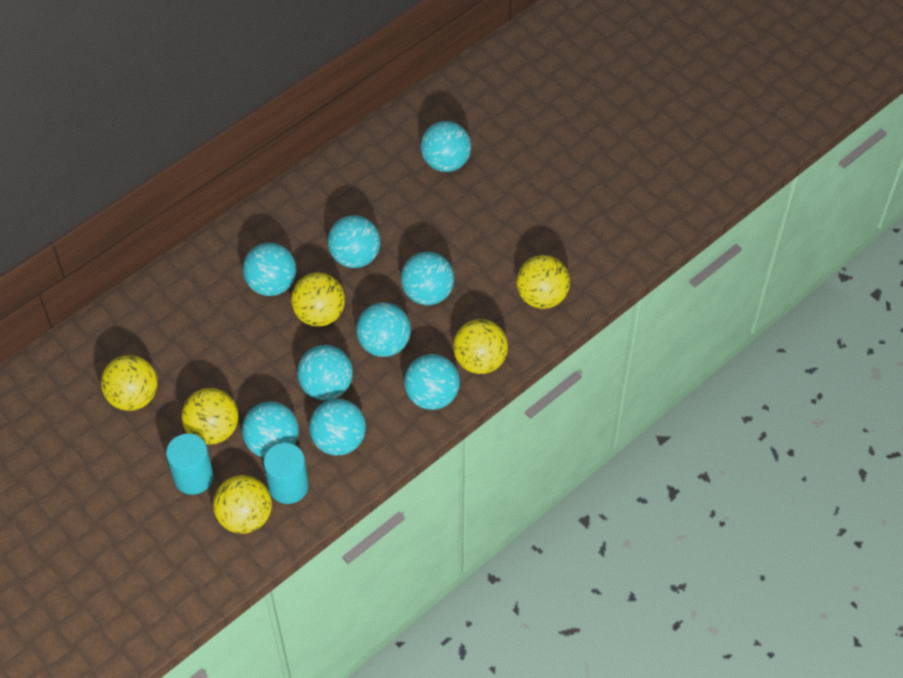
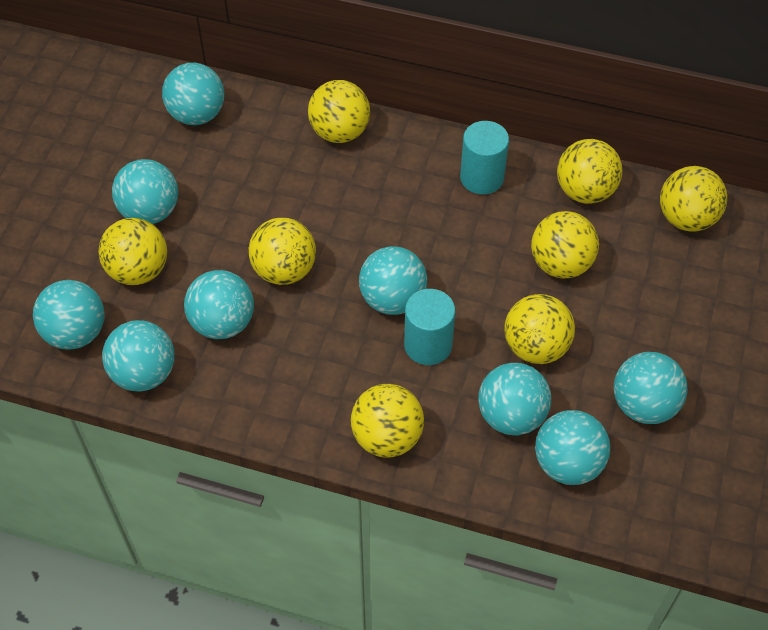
yellow ball: [101,355,158,411] [181,388,239,445] [213,475,272,534] [291,273,345,327] [453,319,508,374] [516,255,570,309] = 6 -> [99,218,167,285] [249,218,316,285] [308,80,370,143] [351,384,424,458] [504,294,575,364] [531,211,599,278] [557,139,622,204] [660,166,727,232] = 8

